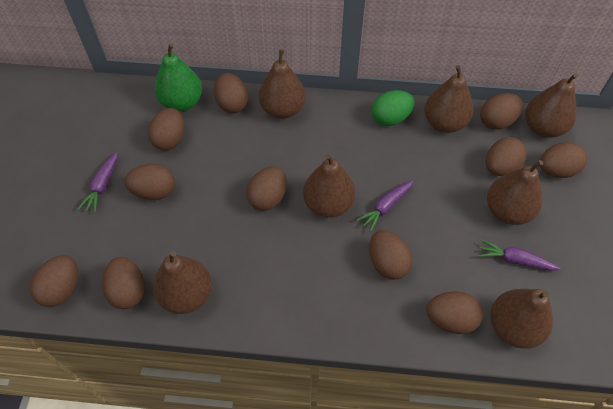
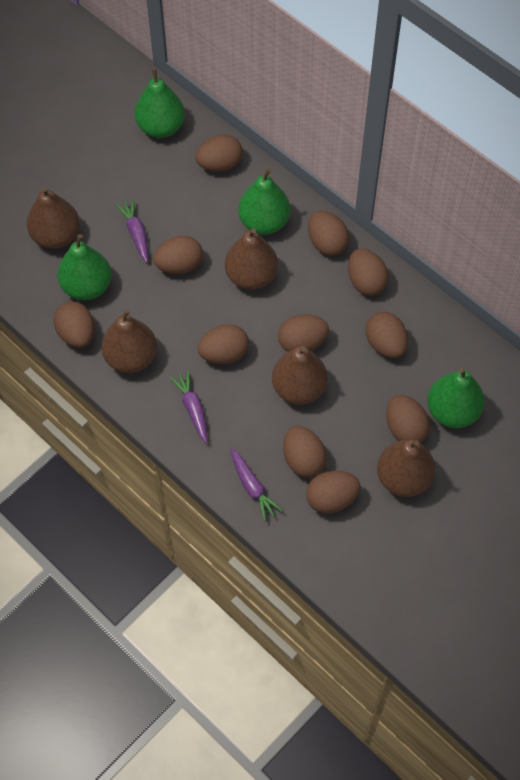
brown pear: [153,251,212,314] [258,49,306,119] [303,154,355,218] [424,65,473,133] [487,160,543,225] [490,289,553,349] [525,73,578,138] = 7 -> [27,187,80,249] [101,309,157,373] [225,228,278,290] [272,346,328,405] [377,439,435,497] = 5
green egg: [372,90,415,126] = 1 -> none = 0
green pear: [155,44,202,112] = 1 -> [57,234,111,300] [134,68,185,138] [238,168,290,235] [427,368,484,428] = 4

